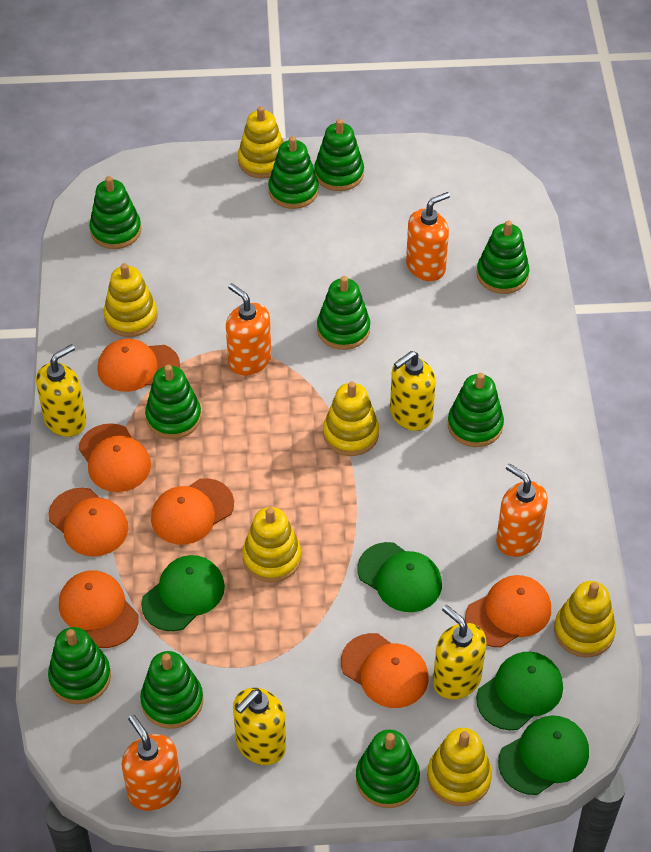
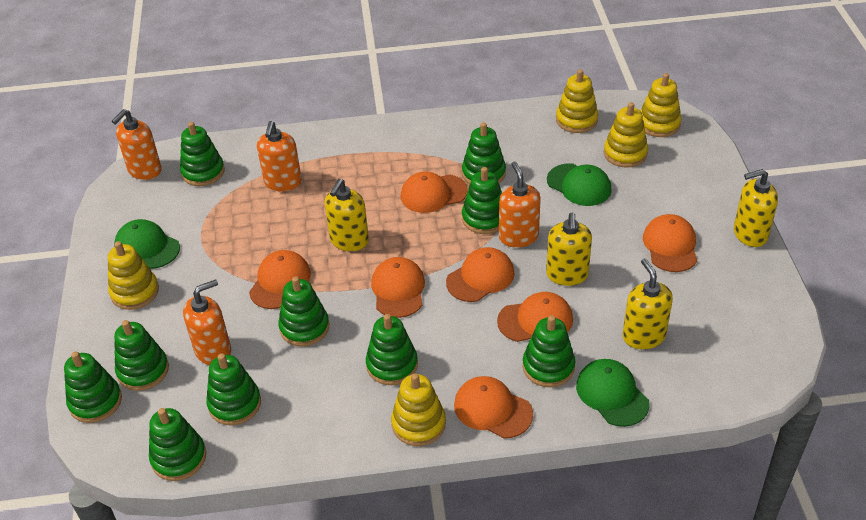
green cap: [141,555,225,631] [357,542,442,612] [476,652,563,730] [498,716,589,795] = 4 -> [114,219,180,269] [547,163,612,206] [576,359,650,427] = 3
yellow stacking toy: [104,263,157,337] [238,106,284,178] [242,507,301,582] [323,382,379,456] [427,728,492,806] [554,581,616,658] = 6 -> [108,241,159,310] [391,373,446,446] [556,69,598,133] [604,102,648,168] [641,73,682,137] = 5

